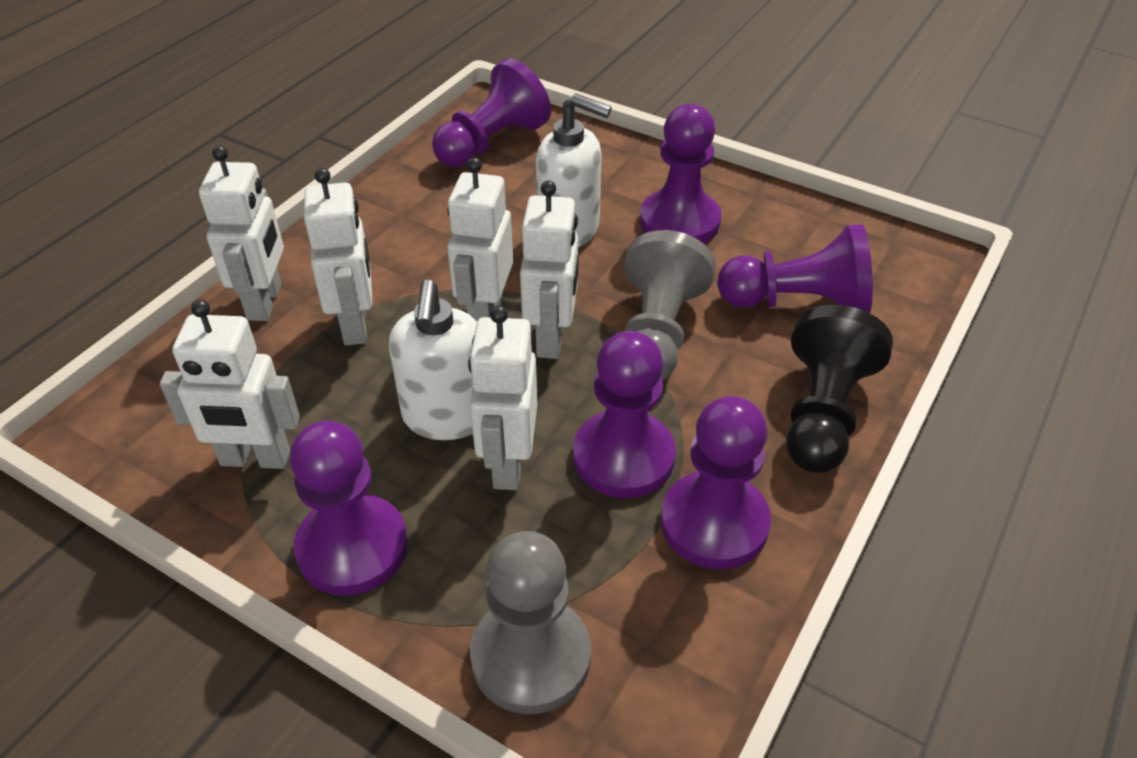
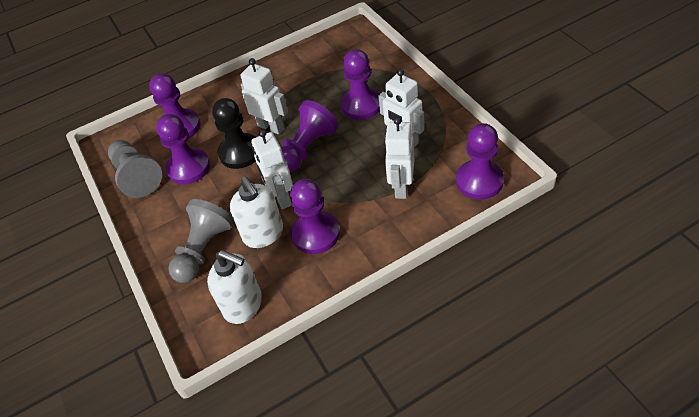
white robot: [160,300,300,469] [199,146,284,321] [304,168,372,346] [447,157,513,321] [468,305,537,490] [520,180,579,359] = 6 -> [240,58,288,134] [251,130,293,209] [379,69,425,147] [384,117,414,199] = 4

